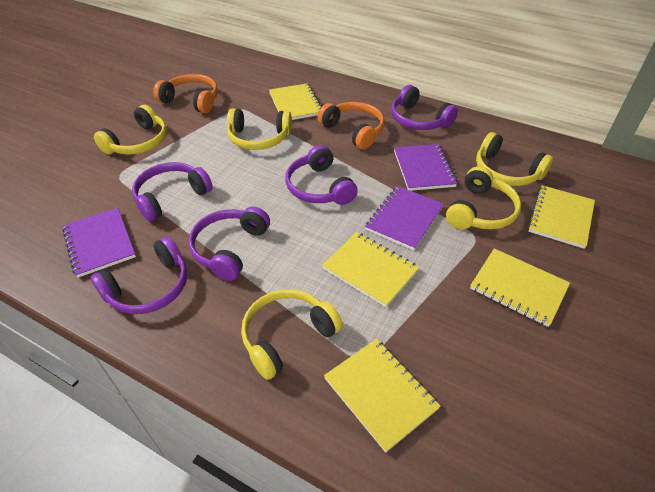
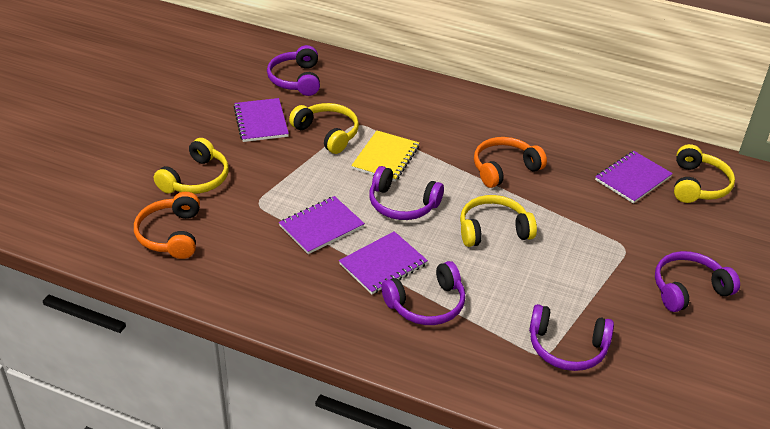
purple notebook: [62,208,136,278] [365,186,444,250] [394,144,457,191] = 3 -> [233,98,289,142] [279,196,365,254] [339,231,428,294] [595,151,673,204] = 4
yellow headphones: [94,105,167,155] [227,108,292,150] [241,289,343,380] [446,166,521,229] [476,132,553,186] = 5 -> [154,138,229,194] [289,103,359,154] [460,195,537,247] [674,144,735,203] = 4
yellow notebook: [269,83,322,120] [322,232,420,307] [324,339,441,453] [470,248,570,327] [528,185,595,249] = 5 -> [351,131,419,182] = 1

